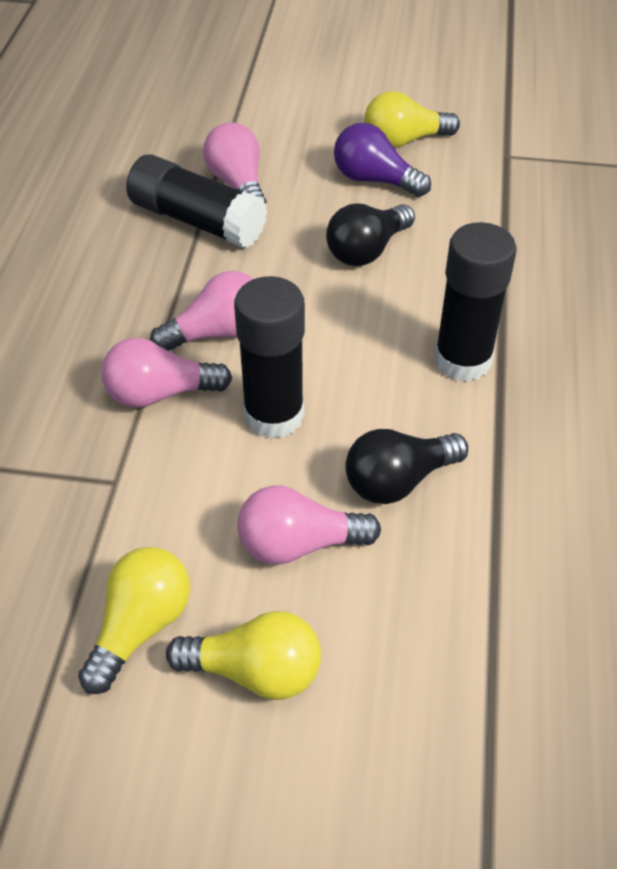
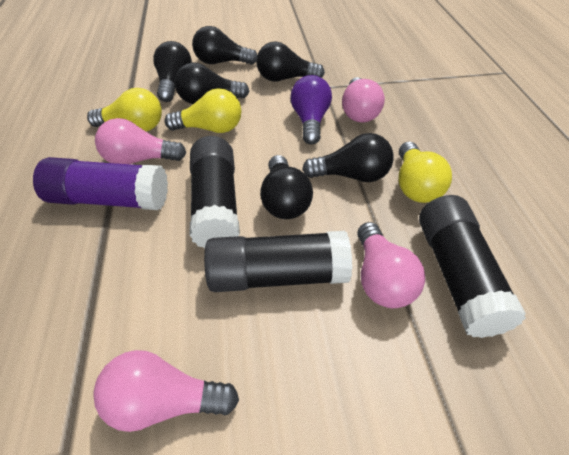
black light bulb: [326,204,415,266] [345,429,468,504] = 2 -> [153,41,192,102] [174,62,249,104] [192,26,257,65] [257,41,325,82] [260,155,313,219] [302,133,394,182] = 6
purple glue stick: none = 0 -> [33,157,168,210] = 1

